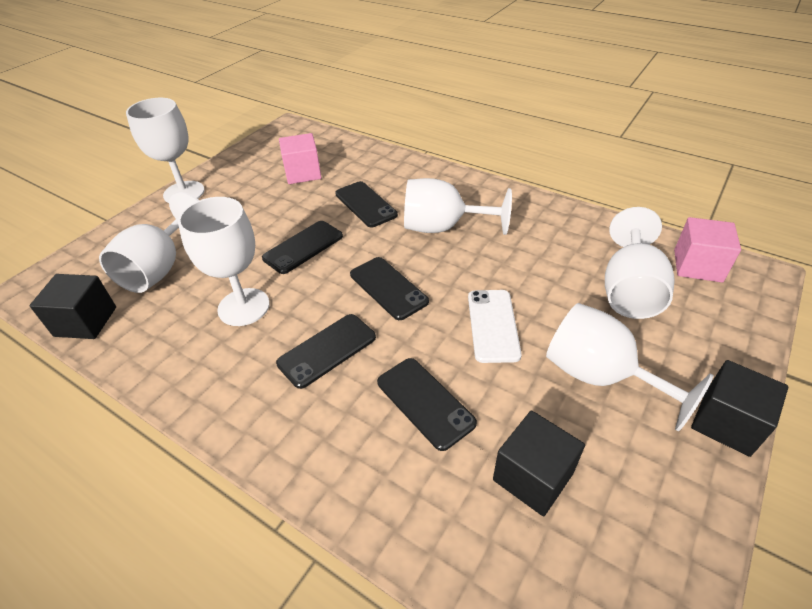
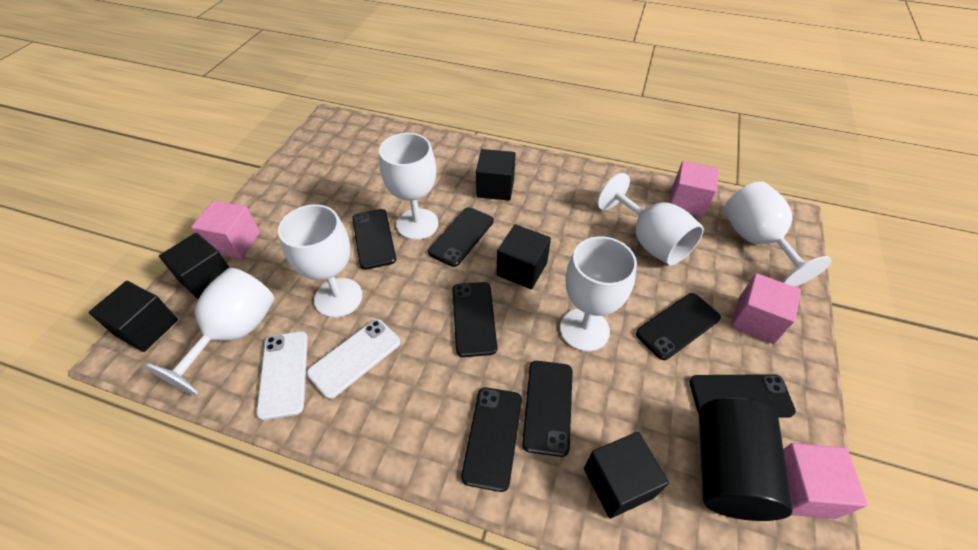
black cube: [30,274,116,339] [493,411,585,516] [691,360,788,457] = 3 -> [89,281,178,352] [159,233,230,299] [476,149,516,201] [497,224,551,289] [584,432,669,519] = 5
black cylinder: none = 0 -> [699,397,793,521] = 1
black phone: [262,221,343,274] [276,314,376,389] [335,181,398,227] [350,257,429,320] [377,358,477,451] = 5 -> [352,209,396,270] [428,207,494,267] [452,282,497,357] [461,387,522,492] [522,361,573,457] [636,293,721,360] [689,374,796,418] = 7
pink cube: [279,133,322,184] [674,217,741,282] = 2 -> [191,201,260,259] [670,161,719,217] [731,273,801,344] [783,443,868,519] = 4
white phone: [468,290,522,363] = 1 -> [256,331,308,420] [307,319,401,399] = 2

